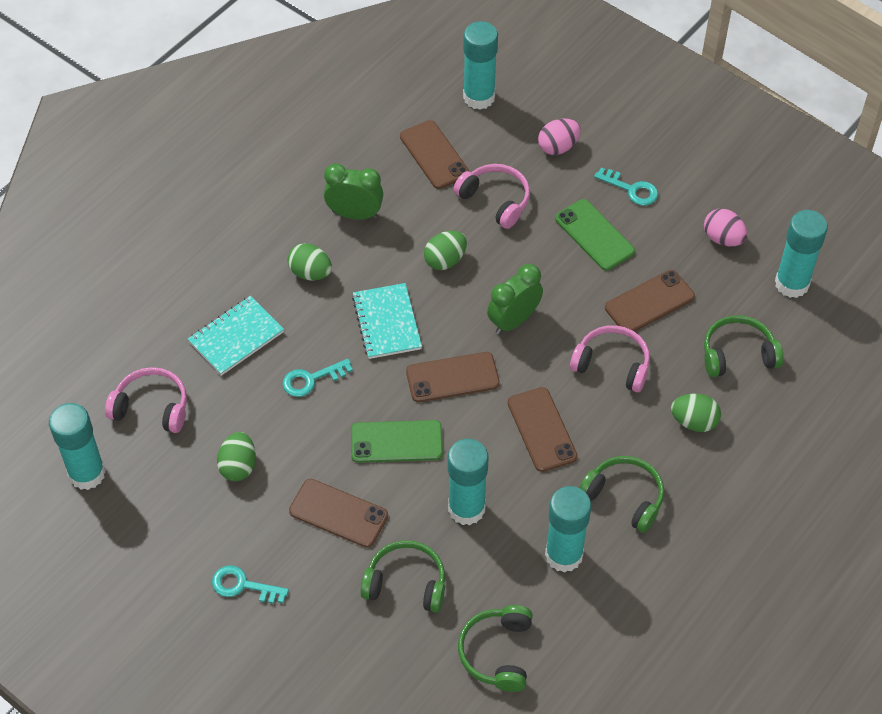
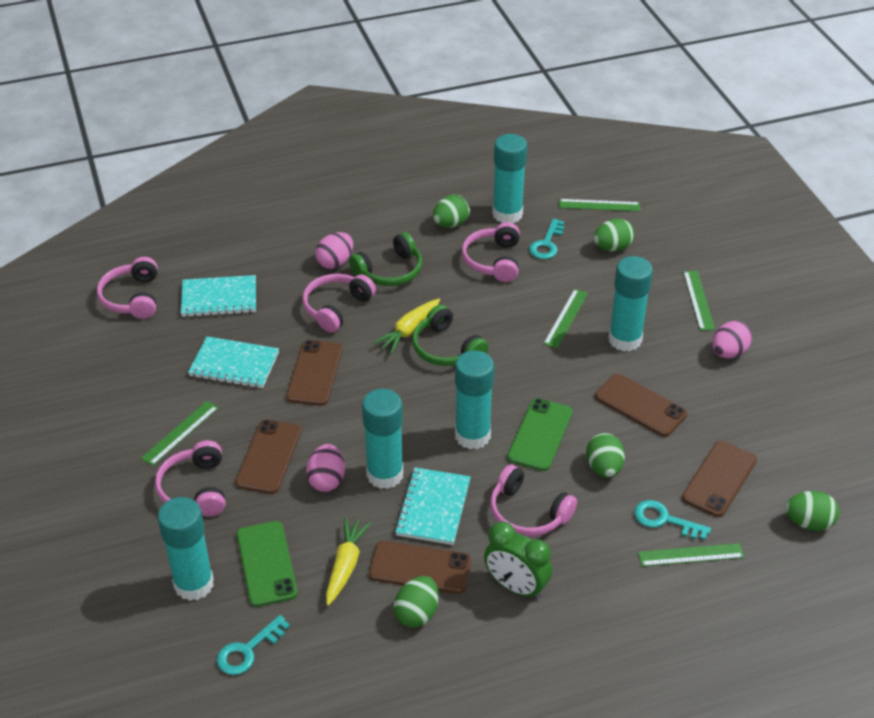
green clock: [324,164,383,220] [487,264,543,334] = 2 -> [484,521,552,600] = 1
green egg: [217,432,256,481] [287,243,332,280] [424,231,467,270] [671,394,721,432] = 4 -> [394,576,439,628] [433,194,470,228] [586,433,625,478] [594,219,634,251] [785,491,839,531] = 5
green headphones: [360,540,445,613] [458,605,533,692] [579,456,664,533] [704,315,784,377] = 4 -> [349,232,422,286] [412,305,489,366] = 2
green ruler: none = 0 -> [141,401,219,466] [543,289,588,348] [559,199,640,211] [638,543,744,566] [683,271,715,331] = 5
pink egg: [538,118,581,155] [704,209,747,246] = 2 -> [306,444,345,492] [315,232,353,269] [712,321,752,359] = 3
pink headphones: [105,367,187,433] [453,164,530,229] [570,325,650,392] = 3 -> [97,257,158,319] [155,440,225,516] [303,274,376,333] [462,222,520,282] [490,464,577,536] = 5
turquoise notebook: [188,296,284,376] [352,283,422,359] = 2 -> [181,275,256,317] [188,336,279,388] [395,467,471,545] = 3
yellow carrot: none = 0 -> [326,517,371,606] [373,299,440,354] = 2

